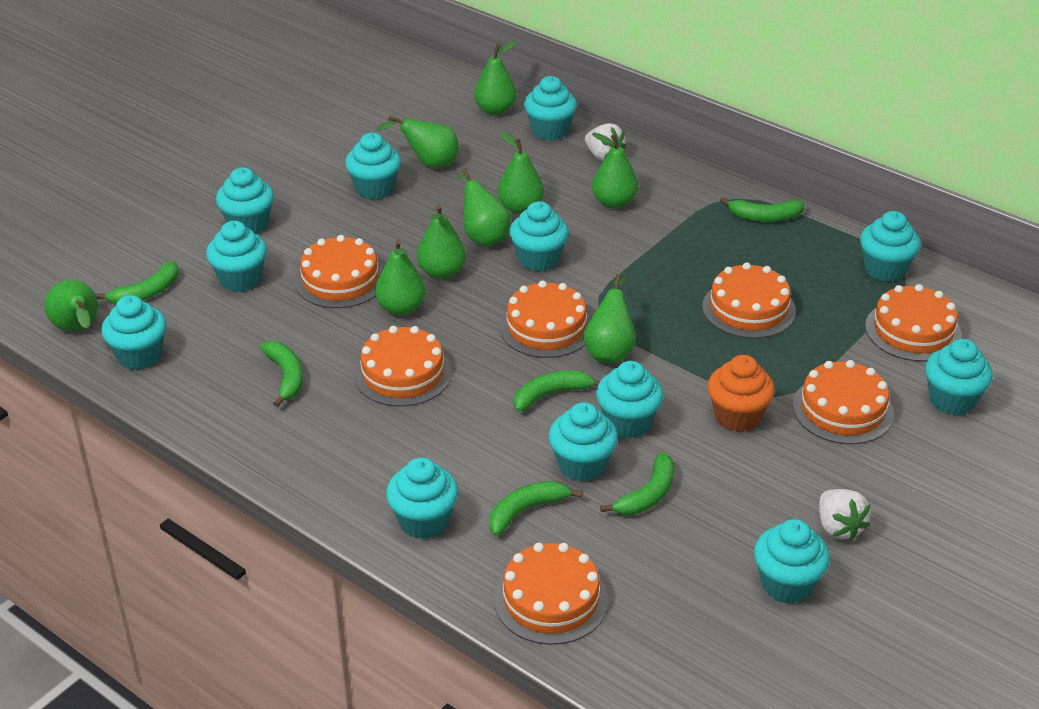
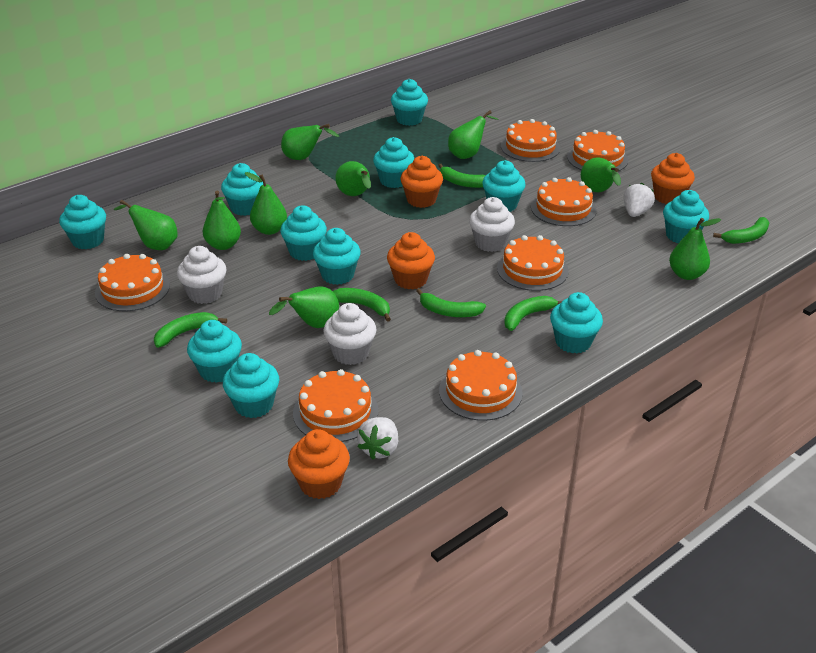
orange cupcake: [708,355,775,432] = 1 -> [288,429,350,499] [387,232,435,289] [400,156,443,208] [651,153,695,204] = 4
turquoise cupcake: [102,295,166,370] [206,221,267,292] [216,167,274,234] [345,133,401,200] [386,457,458,539] [509,201,569,272] [524,76,577,140] [549,402,618,482] [596,361,663,438] [754,519,830,603] [860,211,921,282] [925,339,993,415] = 12 -> [59,195,106,249] [187,320,242,383] [221,163,263,216] [223,353,279,418] [280,205,327,261] [313,228,361,285] [373,137,414,188] [391,79,428,126] [482,160,526,212] [550,292,603,353] [663,190,709,243] = 11
white cupcake: none = 0 -> [177,246,227,304] [323,303,377,365] [469,197,515,252] = 3

